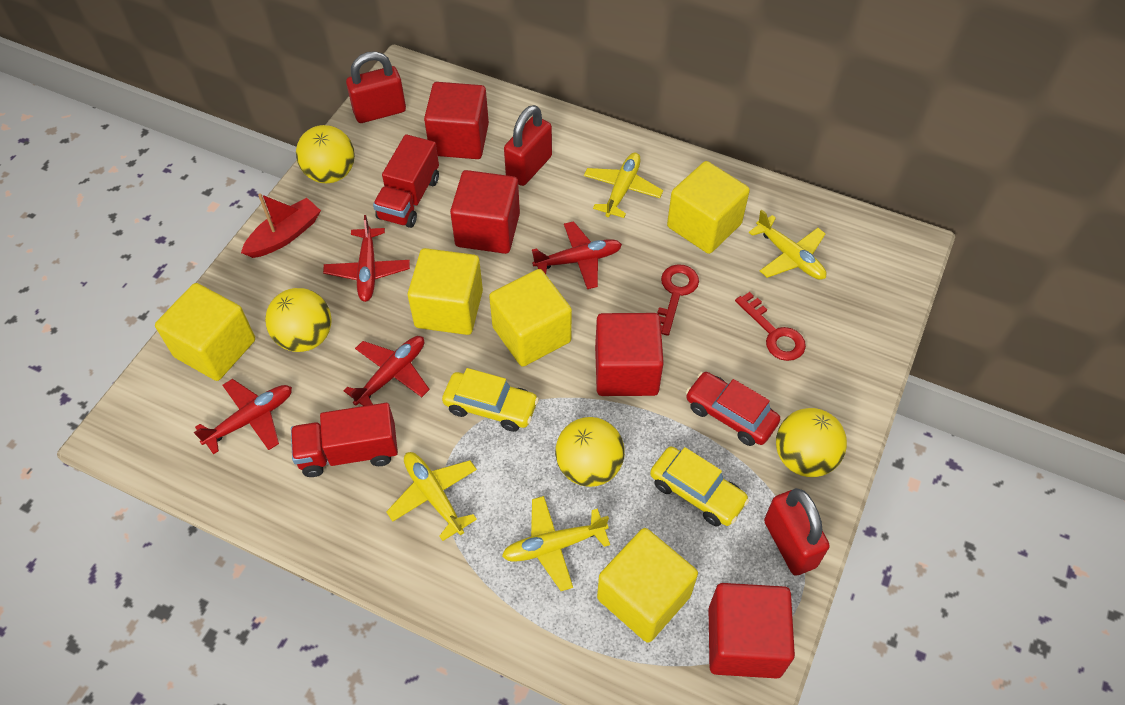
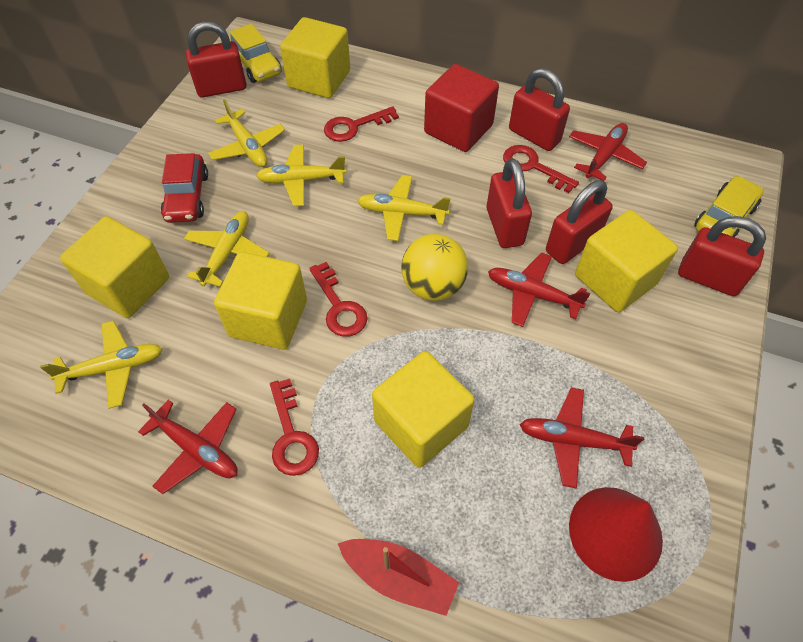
red cone: none = 0 -> [569,487,663,582] = 1
red cube: [424,82,489,159] [450,170,520,254] [595,313,664,396] [709,583,795,678] = 4 -> [424,64,499,152] = 1
red key: [657,264,699,336] [735,292,806,361] = 2 -> [270,379,319,476] [309,262,368,337] [324,106,399,142] [503,145,579,193] = 4
red padlock: [346,51,406,123] [504,105,552,186] [764,488,830,576] = 3 -> [186,21,247,97] [487,158,532,248] [509,68,570,151] [546,180,613,264] [678,216,766,296] = 5
red truck: [291,403,398,477] [373,134,439,228] = 2 -> none = 0
yellow ball: [265,288,332,352] [296,125,355,183] [555,417,625,487] [776,408,847,477] = 4 -> [401,234,468,301] = 1
yellow plane: [386,452,477,541] [502,496,610,591] [584,153,663,218] [749,209,826,280] = 4 -> [40,321,162,409] [184,211,269,287] [208,99,285,167] [256,145,346,206] [357,175,451,241] = 5

